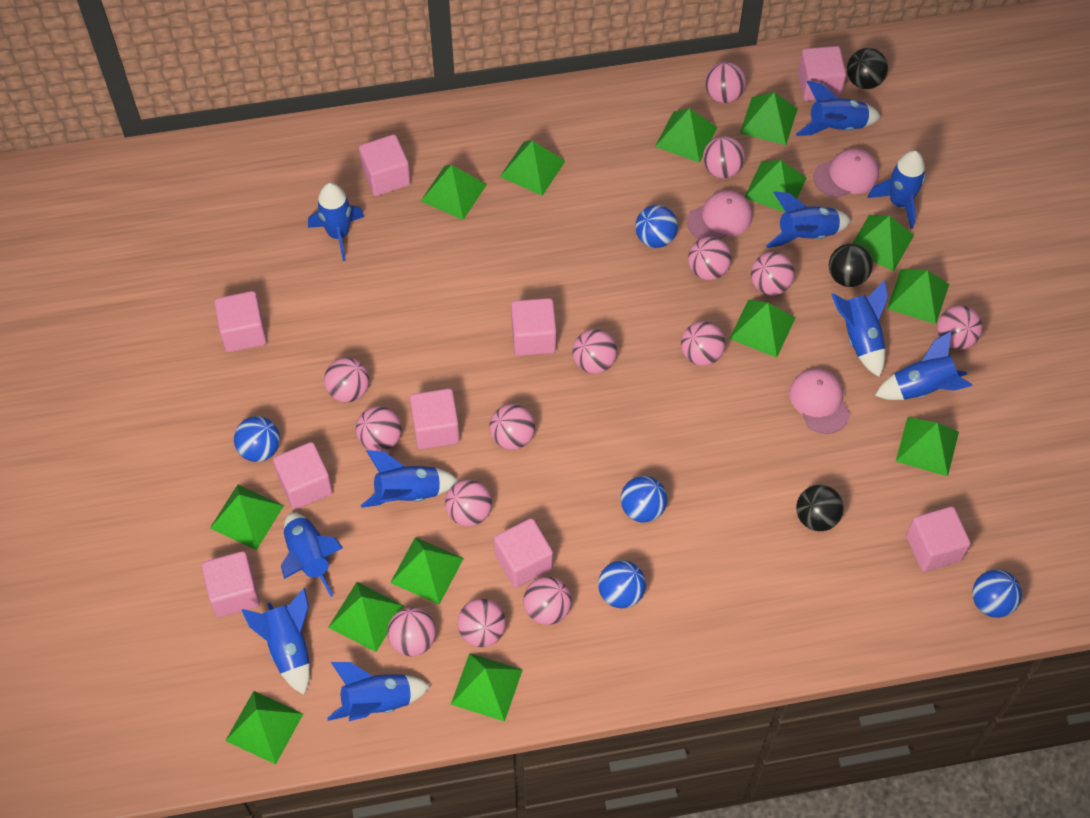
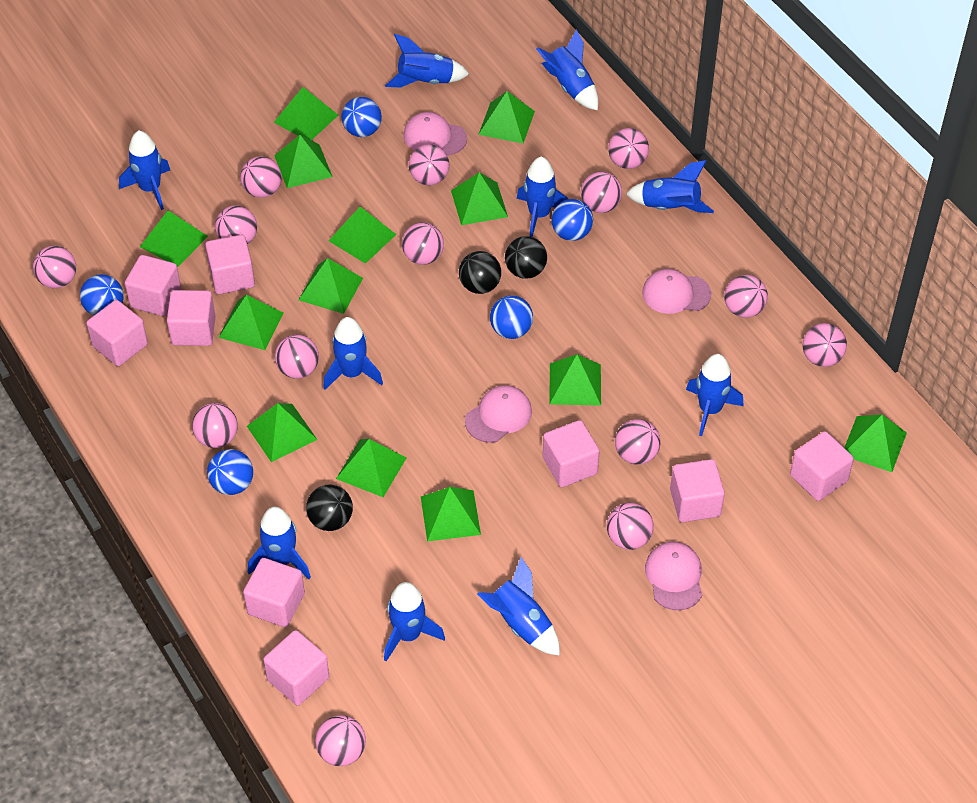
green pyramid: [210,485,284,550] [225,691,303,764] [328,582,404,652] [390,537,464,604] [421,165,487,220] [451,653,523,722] [500,141,565,196] [655,108,718,163] [729,299,795,358] [740,92,798,145] [745,160,806,213] [853,215,914,271] [887,269,949,324] [896,417,959,476] = 14 -> [140,211,208,267] [218,295,284,350] [247,403,317,462] [274,87,338,140] [274,135,333,188] [299,258,363,314] [329,207,396,264] [336,439,407,497] [421,487,481,541] [451,172,508,225] [478,91,535,143] [549,354,601,406] [844,414,907,472] = 13
pink cap: [687,190,753,239] [789,368,850,434] [813,148,879,198] = 3 -> [404,112,467,156] [465,385,532,443] [642,269,712,314] [645,542,702,610] = 4

